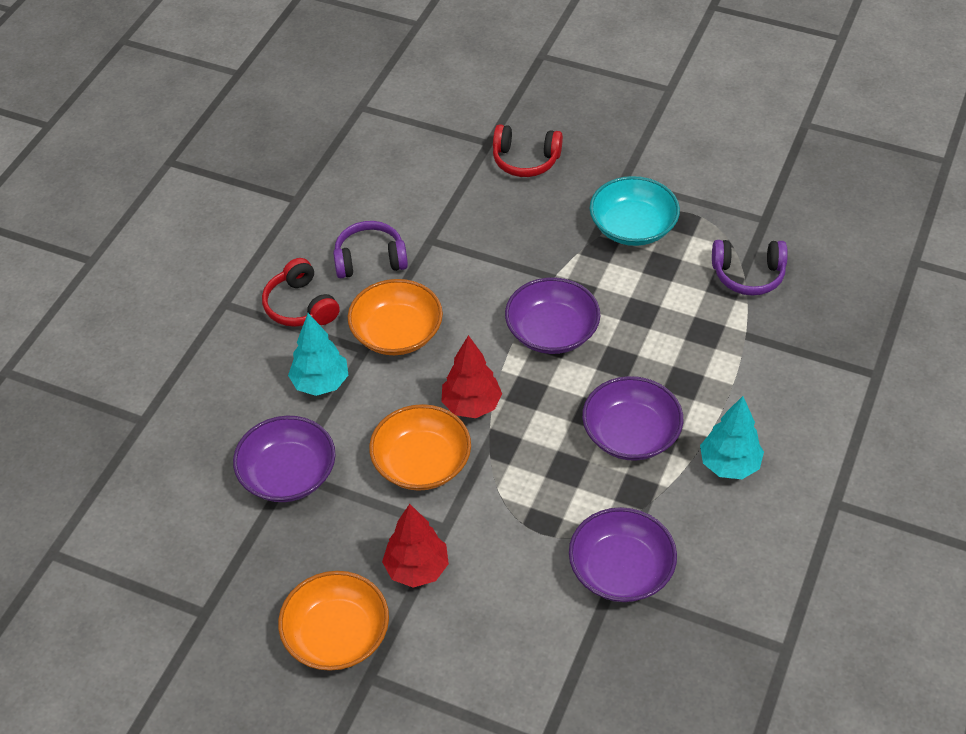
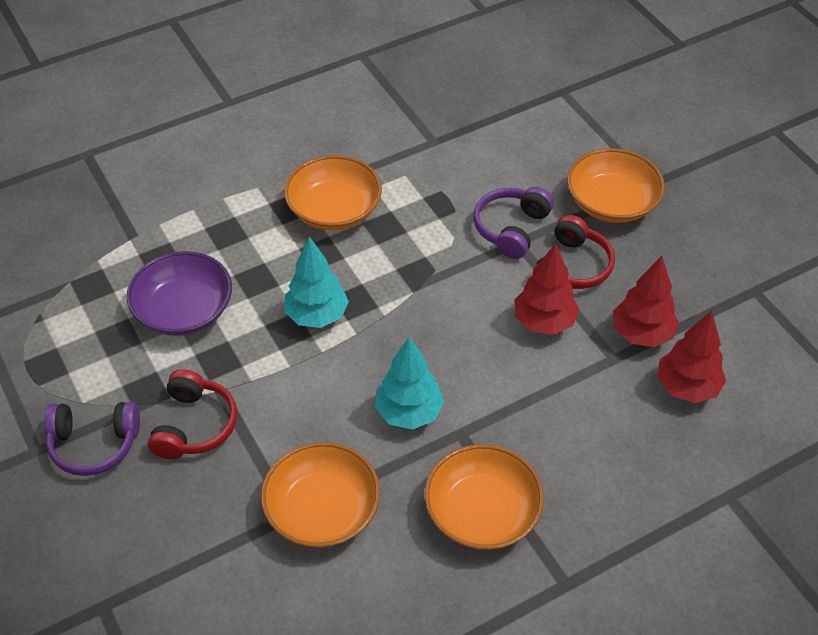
orange bowl: [278,571,389,671] [348,279,443,355] [369,404,471,491] = 3 -> [261,442,380,548] [284,155,382,230] [425,444,544,550] [567,148,665,223] = 4
purple bowl: [233,416,336,502] [505,277,600,354] [569,507,677,602] [582,376,683,461] = 4 -> [127,251,232,336] = 1
red tree: [382,504,449,588] [441,335,502,418] = 2 -> [514,243,579,335] [613,256,679,347] [657,311,726,403] = 3
turquoise bowl: [590,176,680,246] = 1 -> none = 0

